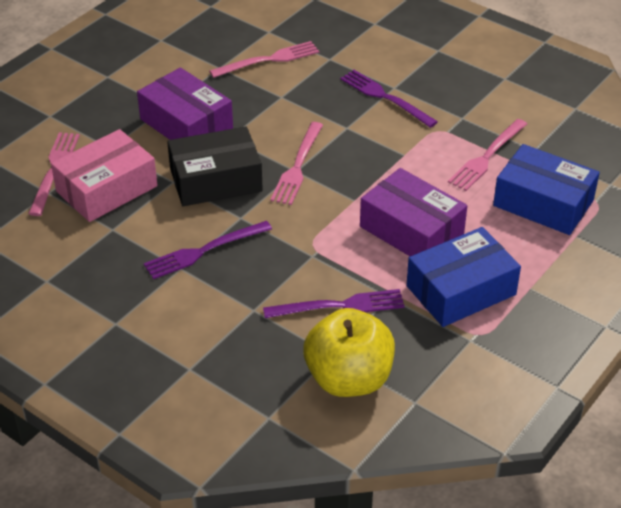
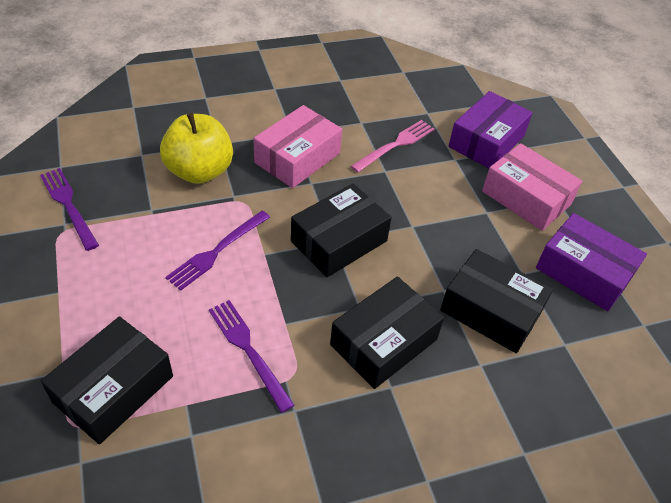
black box: [167,126,263,206] = 1 -> [41,316,173,444] [291,183,392,277] [330,276,444,389] [440,249,553,353] = 4
blue box: [406,227,521,327] [493,144,600,235] = 2 -> none = 0
pink box: [51,129,158,222] = 1 -> [253,105,342,188] [482,143,582,231] = 2
pink fork: [28,132,80,216] [209,41,319,78] [270,122,323,205] [448,119,527,191] = 4 -> [350,120,435,173] = 1

